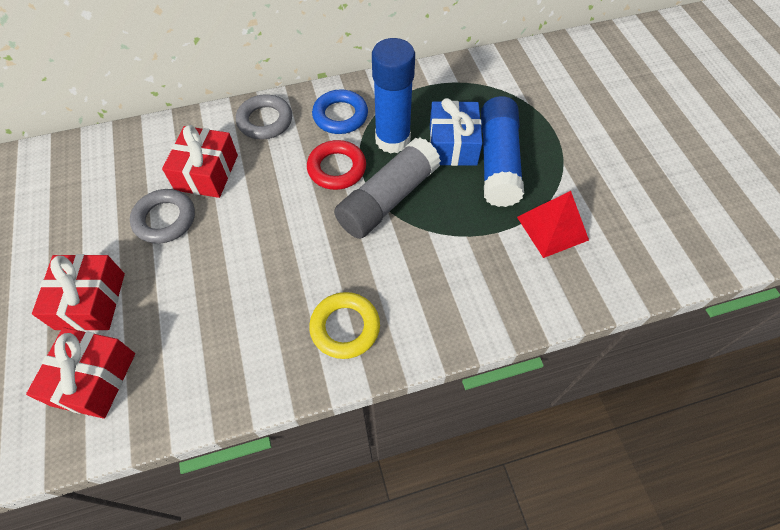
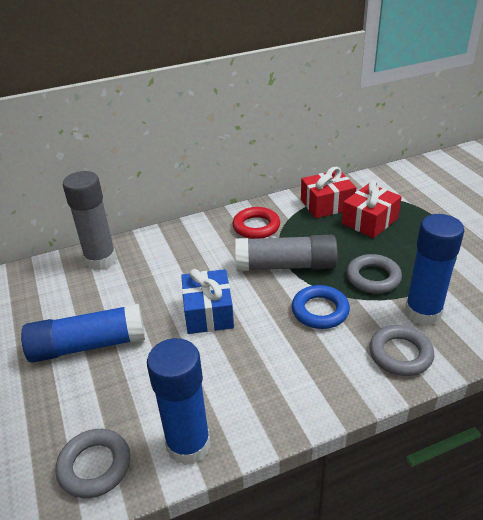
blue glue stick: [372,38,415,154] [481,96,524,207] = 2 -> [21,304,145,363] [147,338,211,465] [405,214,464,326] = 3
grey glue stick: [334,137,441,239] = 1 -> [63,171,117,270] [235,235,338,271] = 2
grey ring: [130,189,195,244] [236,94,292,140] = 2 -> [56,429,130,498] [347,254,402,294] [369,325,434,376] = 3
red gift: [26,327,135,419] [32,254,125,331] [162,125,238,198] = 3 -> [301,167,356,218] [342,181,402,238] = 2
red pyramid: [517,191,589,258] = 1 -> none = 0
yellow ring: [309,292,380,359] = 1 -> none = 0

